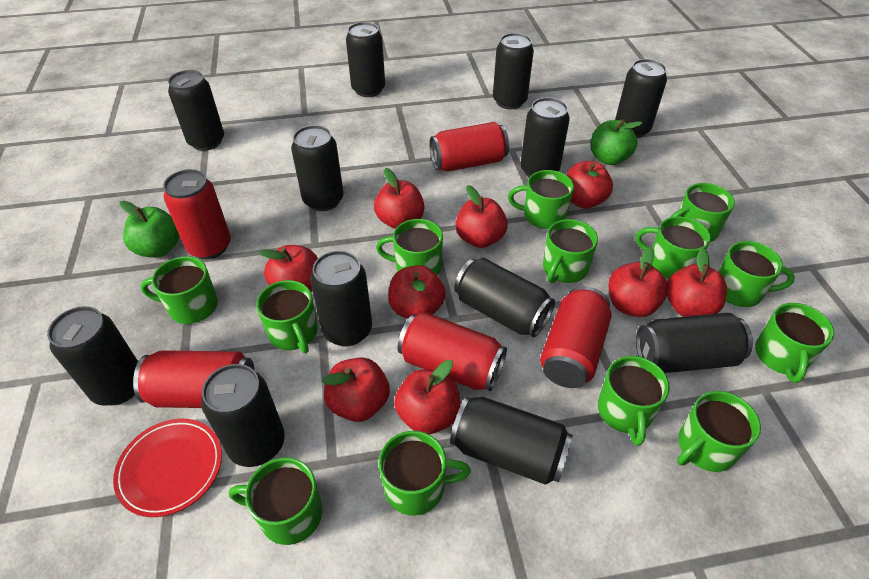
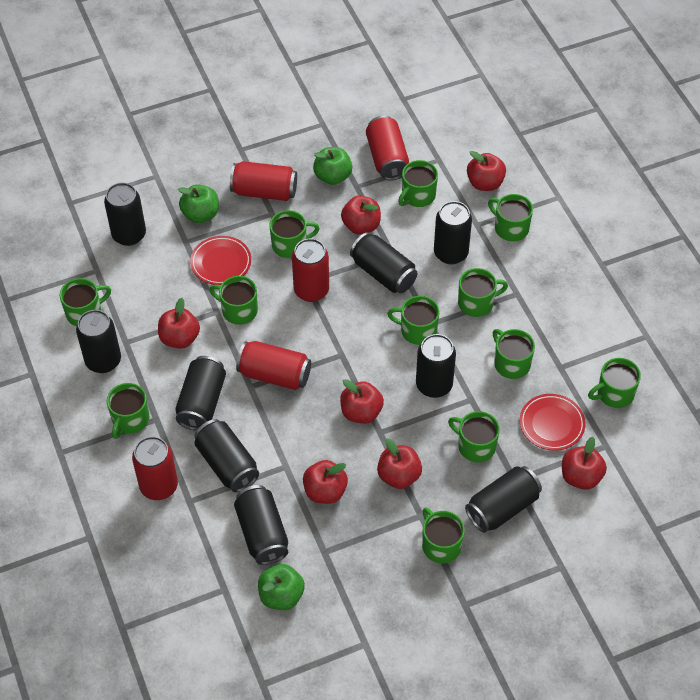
black can: [47,306,138,406] [168,70,224,151] [201,364,285,467] [291,125,344,211] [310,251,372,346] [346,22,385,97] [450,396,573,485] [454,258,555,337] [493,33,534,109] [521,97,570,177] [615,59,667,138] [636,313,753,373] = 12 -> [76,310,121,373] [104,183,146,246] [175,356,226,430] [194,419,259,492] [234,485,288,565] [350,232,417,293] [416,334,456,398] [434,201,472,265] [465,466,542,533] = 9
green apple: [119,201,180,258] [591,119,642,165] = 2 -> [178,184,219,223] [258,564,305,610] [313,147,352,185] = 3
green mug: [140,256,218,324] [229,457,323,545] [256,280,318,353] [376,219,443,275] [379,431,471,516] [508,170,574,229] [543,219,598,283] [598,356,670,446] [636,216,711,279] [671,183,735,242] [677,391,761,472] [719,241,795,307] [755,303,834,383] = 13 -> [60,278,111,326] [107,383,149,439] [209,276,258,325] [269,210,320,258] [387,296,440,345] [398,160,438,207] [422,507,465,564] [448,411,500,462] [458,268,508,317] [488,194,533,241] [493,329,535,379] [588,358,641,408] = 12
red apple: [259,245,318,292] [322,357,390,422] [374,168,425,229] [388,265,446,319] [394,360,461,435] [456,185,508,248] [566,161,613,209] [609,247,668,317] [667,248,727,317] = 9 -> [158,298,200,349] [303,460,348,504] [340,379,384,424] [341,196,381,235] [377,438,422,489] [467,151,506,191] [562,437,607,490] = 7
red plate: [113,419,222,517] = 1 -> [190,236,251,285] [520,394,585,451] = 2

